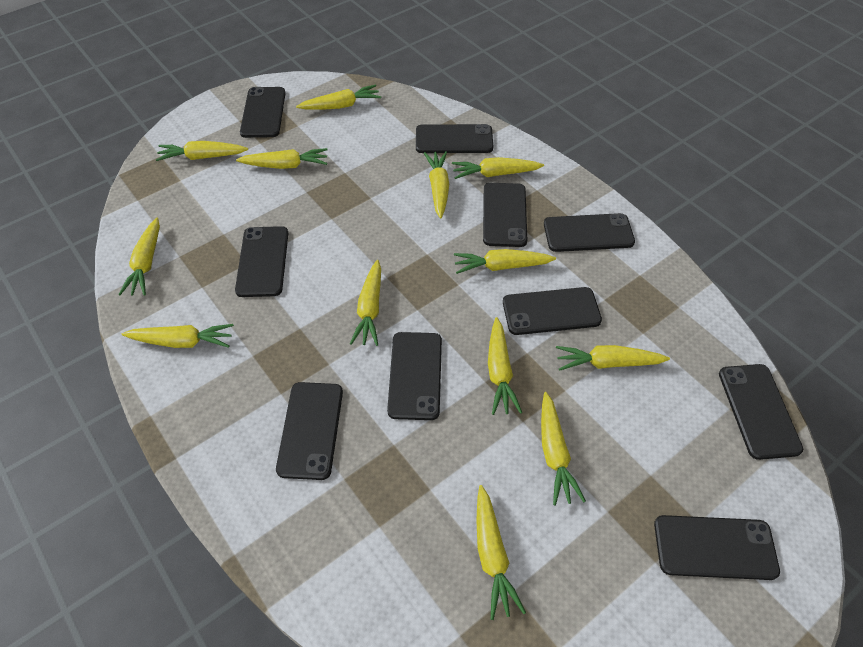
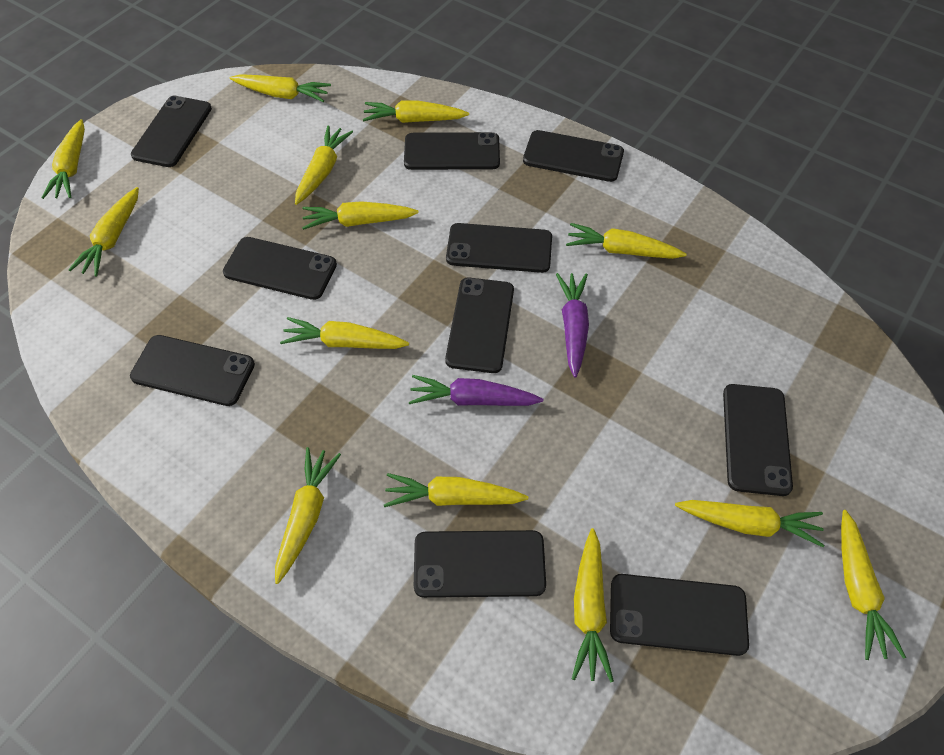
purple carrot: none = 0 -> [409,375,543,406] [556,273,589,378] = 2

